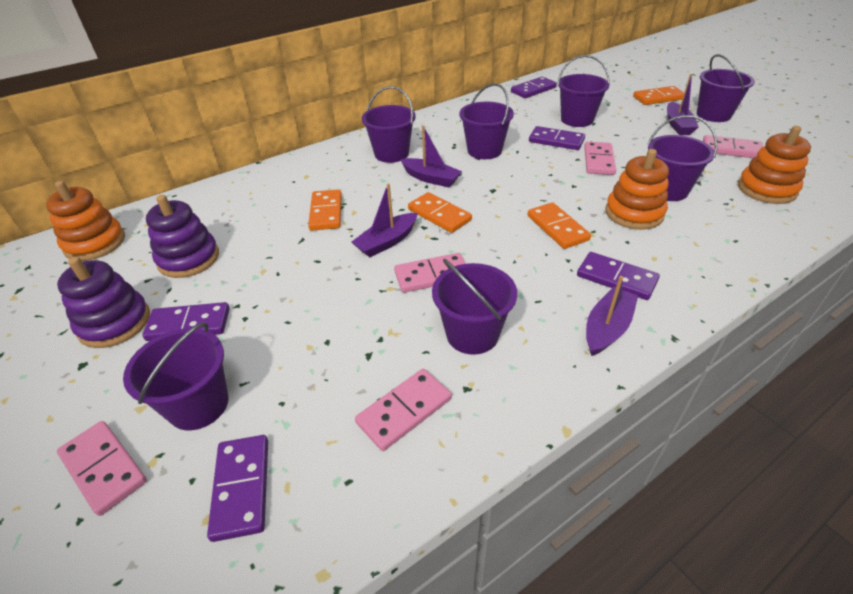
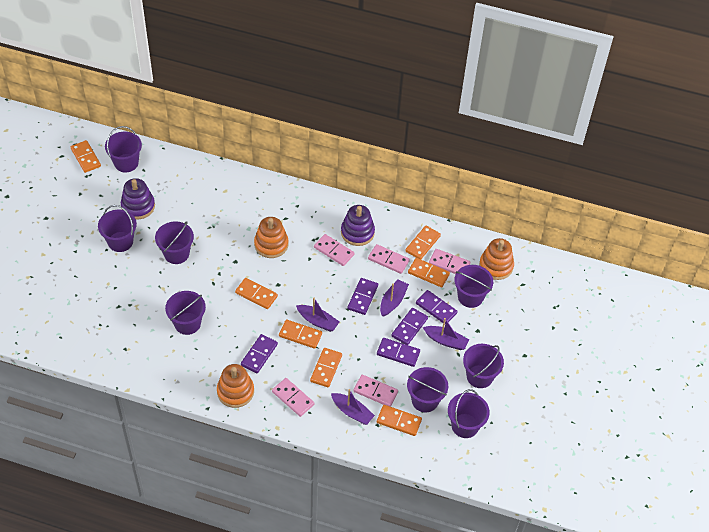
orange domino: [308,189,342,231] [408,192,472,233] [527,202,591,249] [633,86,684,105] = 4 -> [71,140,101,173] [235,278,278,309] [279,320,322,349] [310,348,342,387] [377,405,422,436] [405,226,441,259] [408,258,450,287] = 7
purple bucket: [123,323,229,431] [362,86,416,163] [432,259,517,355] [459,83,514,159] [557,55,610,127] [648,115,718,201] [697,54,755,122] = 7 -> [98,205,137,252] [105,126,142,173] [155,221,194,264] [165,291,206,335] [407,367,448,412] [448,389,490,438] [454,265,493,308] [463,344,504,388] = 8

